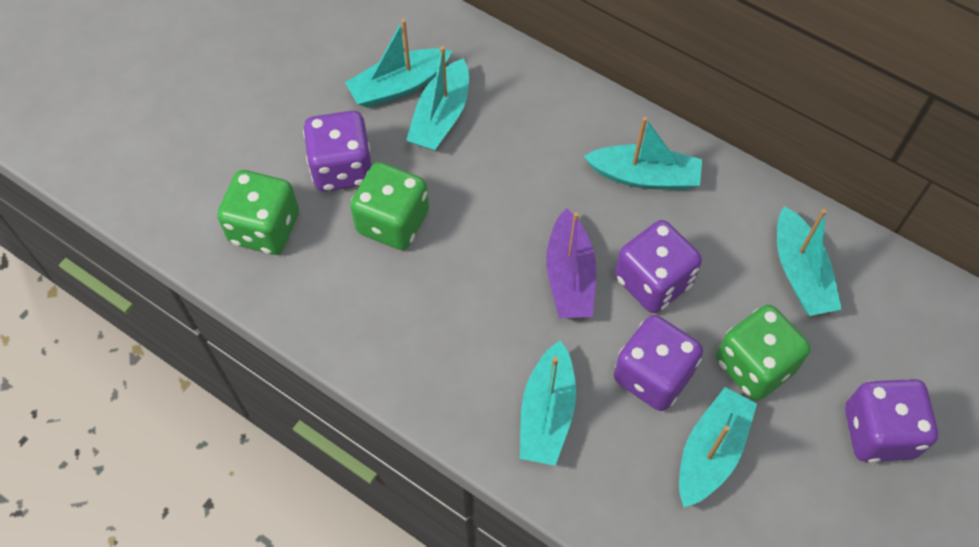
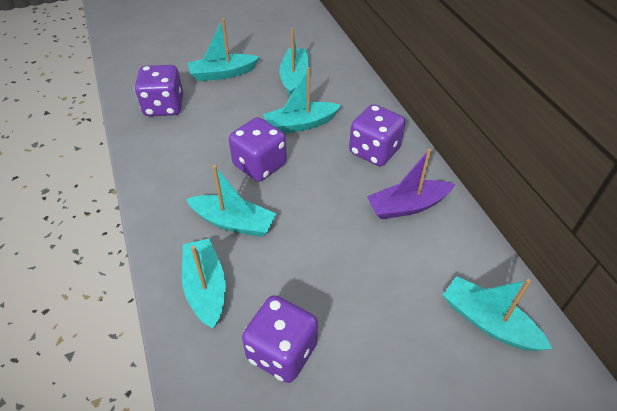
green dice: [217,170,299,255] [350,162,429,250] [716,305,811,400] = 3 -> none = 0

